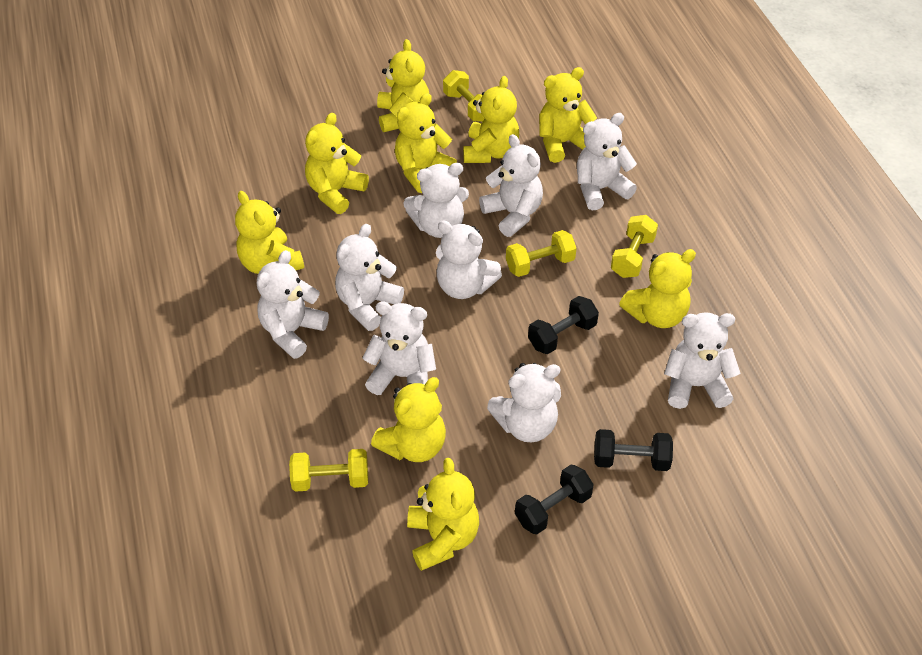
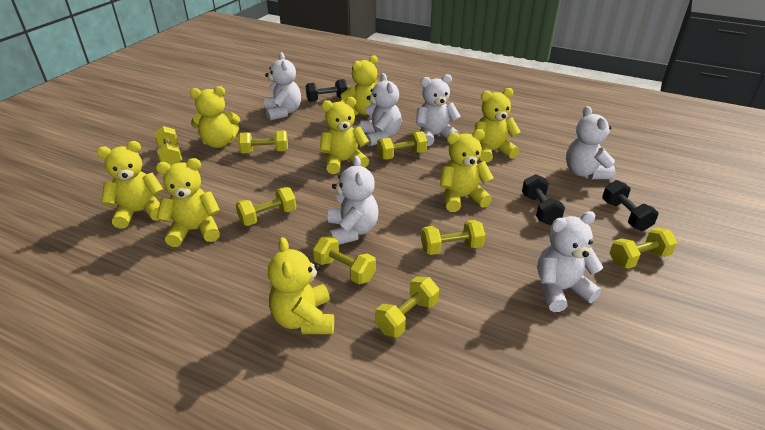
white teddy bear: [257,250,329,359] [335,224,404,331] [362,302,436,395] [404,163,469,238] [436,220,502,299] [479,134,543,237] [487,363,561,442] [577,113,637,210] [664,312,740,409] = 9 -> [264,52,301,121] [328,155,378,245] [360,73,402,147] [416,74,461,146] [538,211,603,312] [566,106,615,180] = 6
yellow dumbbell: [289,449,368,492] [443,70,484,122] [506,230,576,277] [611,215,658,278] = 4 -> [154,126,182,166] [236,187,296,226] [238,130,288,153] [313,236,376,284] [375,276,439,337] [377,131,427,160] [421,220,485,255] [610,228,677,269] = 8
yellow teddy bear: [235,191,304,274] [305,113,369,214] [371,377,446,462] [377,39,429,132] [395,93,457,193] [407,458,479,571] [463,76,519,163] [539,67,597,163] [619,249,696,328] = 9 -> [96,141,164,229] [156,158,220,247] [190,86,240,148] [268,237,334,334] [320,97,369,174] [340,55,378,115] [440,129,494,212] [475,88,521,163] = 8

